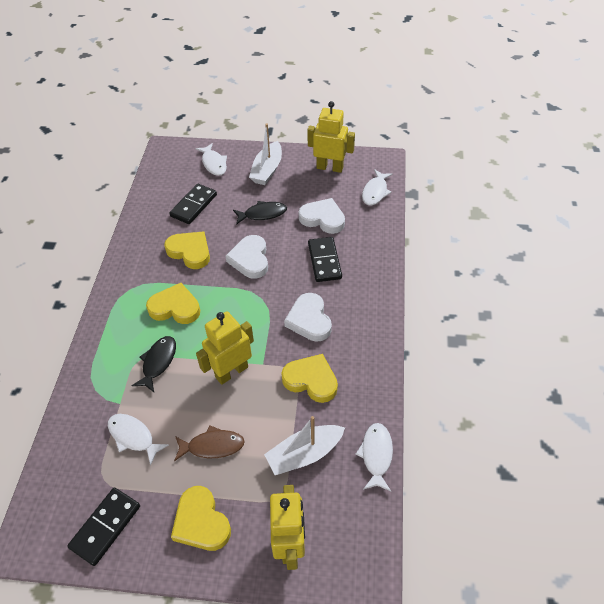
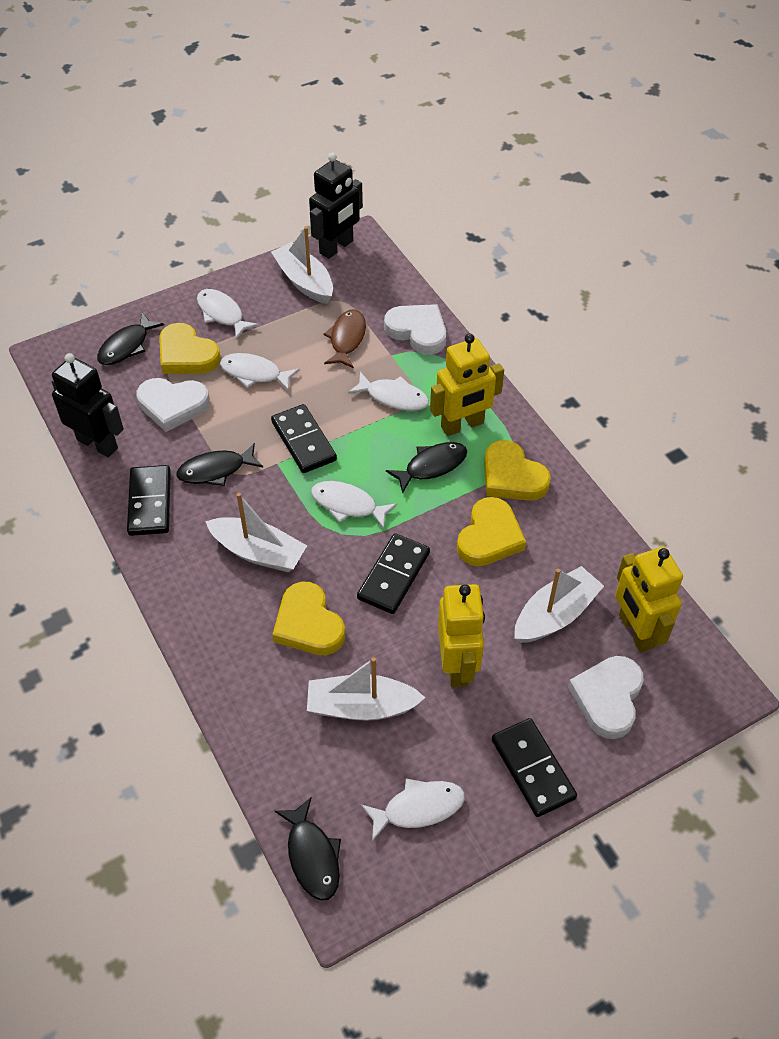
black domino: [67,488,140,566] [169,184,217,224] [308,237,342,282] = 3 -> [127,465,171,536] [271,404,337,473] [357,533,430,614] [492,718,577,817] = 4
black fish: [132,336,176,392] [233,201,287,225] = 2 -> [97,312,164,365] [176,443,263,486] [274,797,341,901] [386,442,467,494] = 4
black robot: none = 0 -> [52,353,124,457] [309,153,363,259] = 2
white boat: [249,123,282,185] [264,416,345,475] = 2 -> [205,493,307,572] [271,226,333,304] [307,657,425,721] [514,566,604,643] = 4
white fish: [108,414,169,465] [195,143,227,176] [355,423,393,491] [362,169,393,205] = 4 -> [197,289,259,339] [220,353,300,391] [311,481,397,529] [348,372,429,411] [361,779,465,841] = 5

